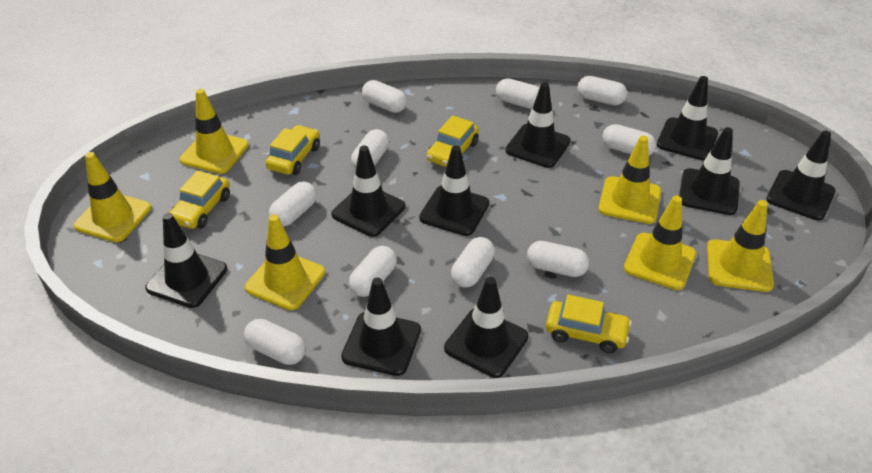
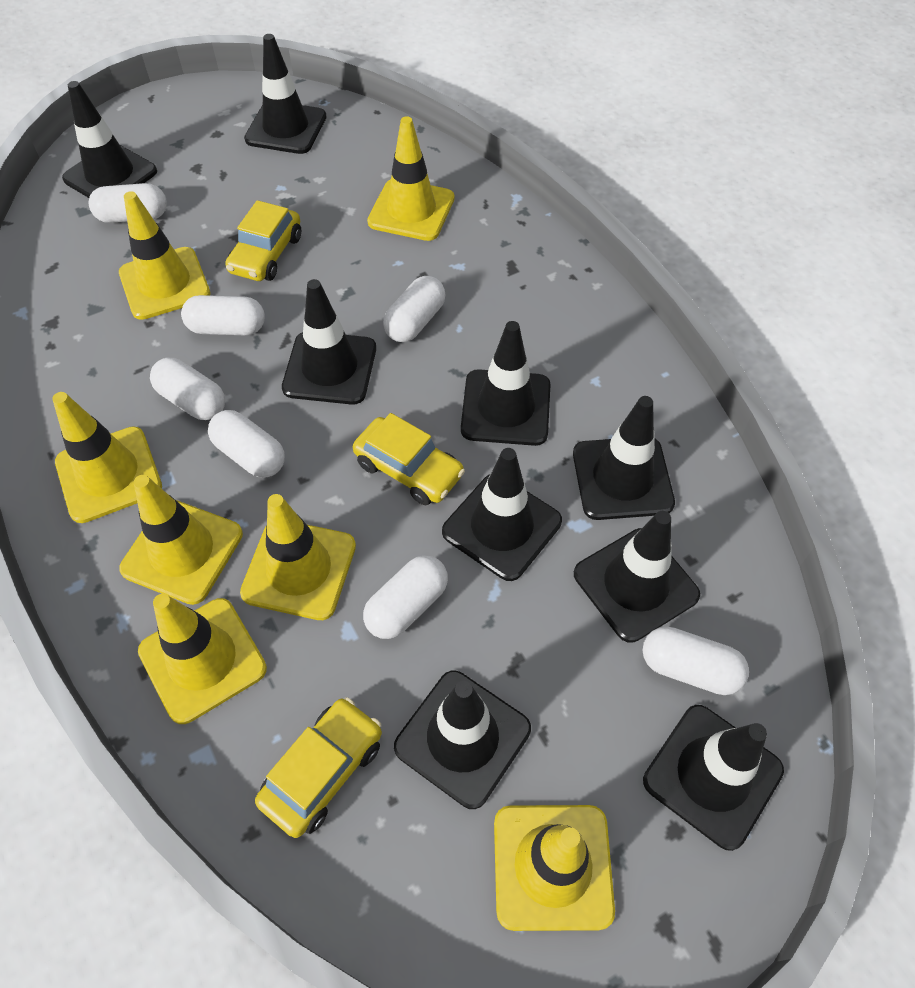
white capsule: [244,319,306,365] [269,182,317,226] [349,246,397,297] [351,129,389,169] [362,80,407,113] [451,237,495,288] [496,78,540,109] [527,241,589,277] [577,76,627,105] [602,124,656,155] = 10 -> [89,183,167,223] [150,358,225,420] [181,295,265,335] [208,410,285,478] [363,555,448,639] [383,276,445,342] [643,626,749,695] = 7
yellow car: [169,170,230,229] [265,125,320,175] [426,115,479,167] [546,295,632,353] = 4 -> [225,200,301,281] [255,697,382,838] [353,413,465,505] = 3
yellow traffic cone: [73,152,151,242] [180,89,249,174] [245,214,325,310] [598,135,661,224] [623,196,696,290] [707,200,774,292] = 6 -> [52,392,162,523] [119,191,211,320] [119,475,243,605] [138,594,267,724] [240,494,356,620] [367,116,455,241] [494,805,615,931] = 7

